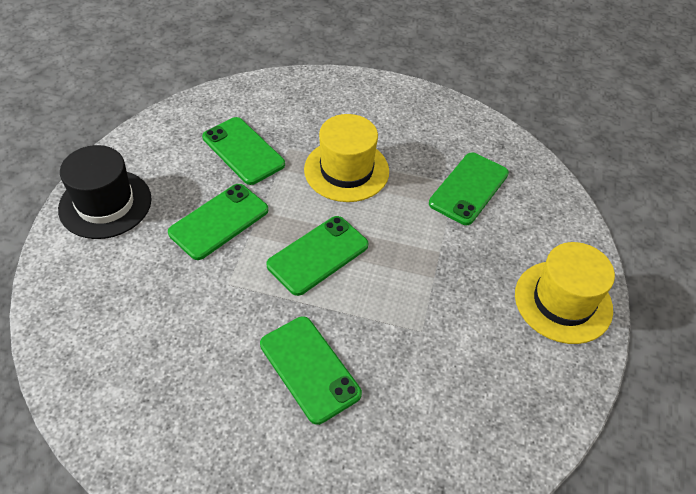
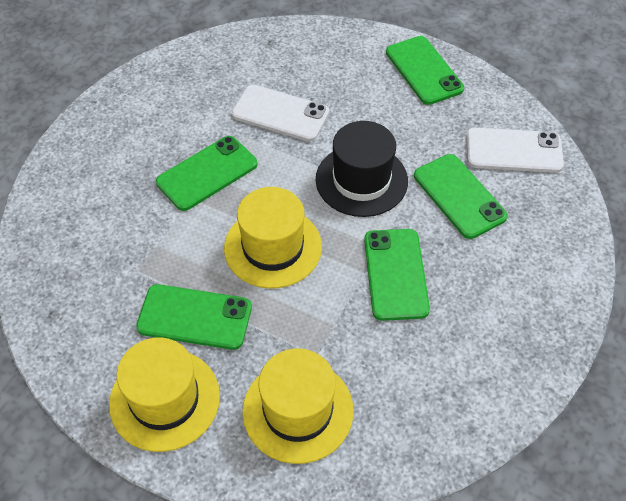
white phone: none = 0 -> [232,85,329,142] [466,128,564,173] = 2
yellow hat: [304,114,389,202] [515,242,615,344] = 2 -> [109,338,220,452] [224,187,322,289] [243,349,354,464] = 3

